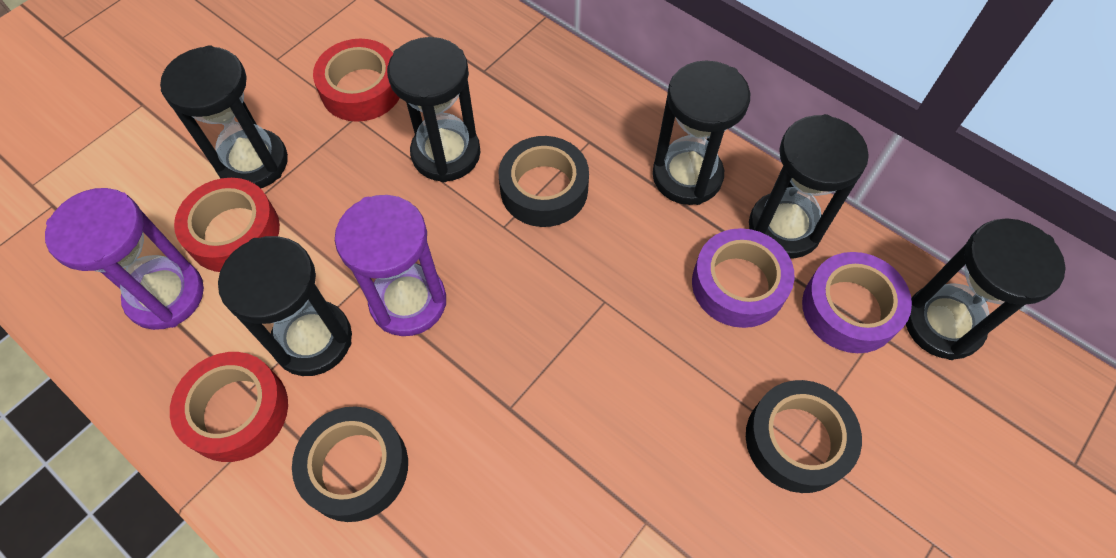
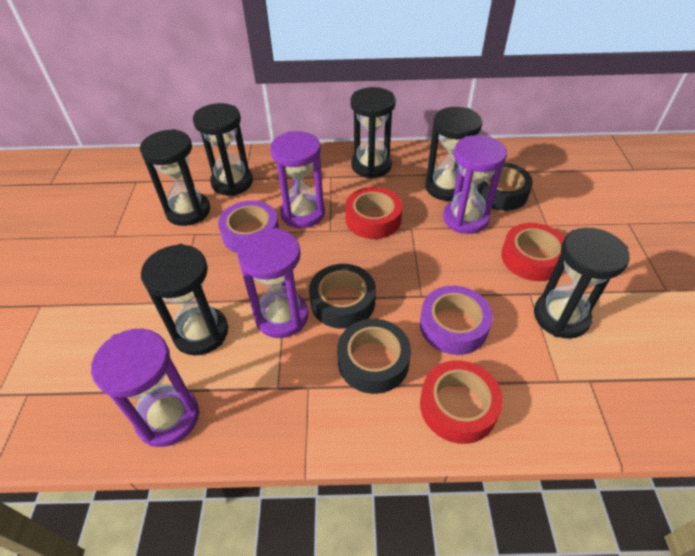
purple hourglass: [45,188,204,330] [335,195,446,336] = 2 -> [91,329,199,447] [238,228,308,338] [270,131,325,228] [443,135,507,234] = 4

